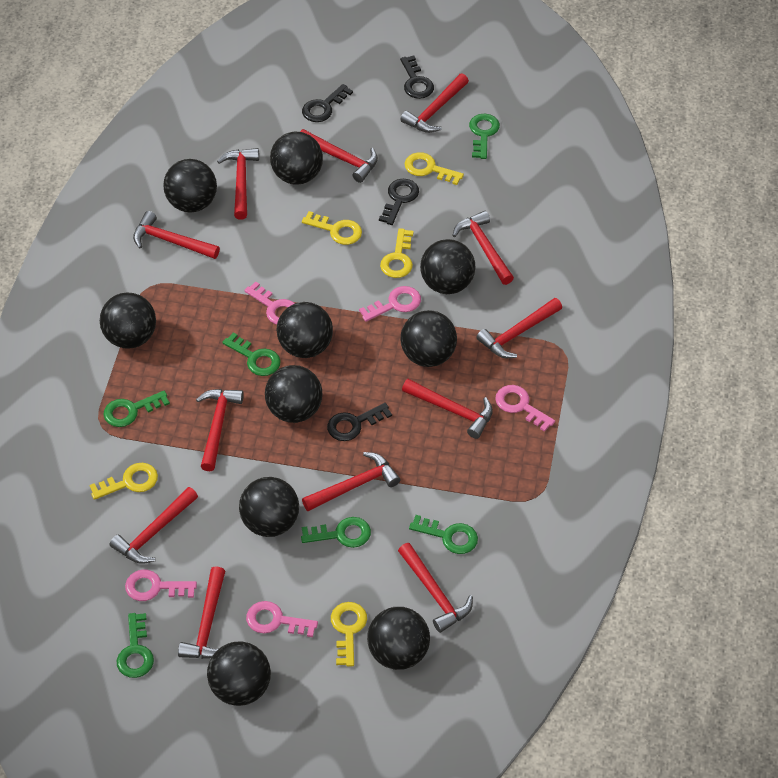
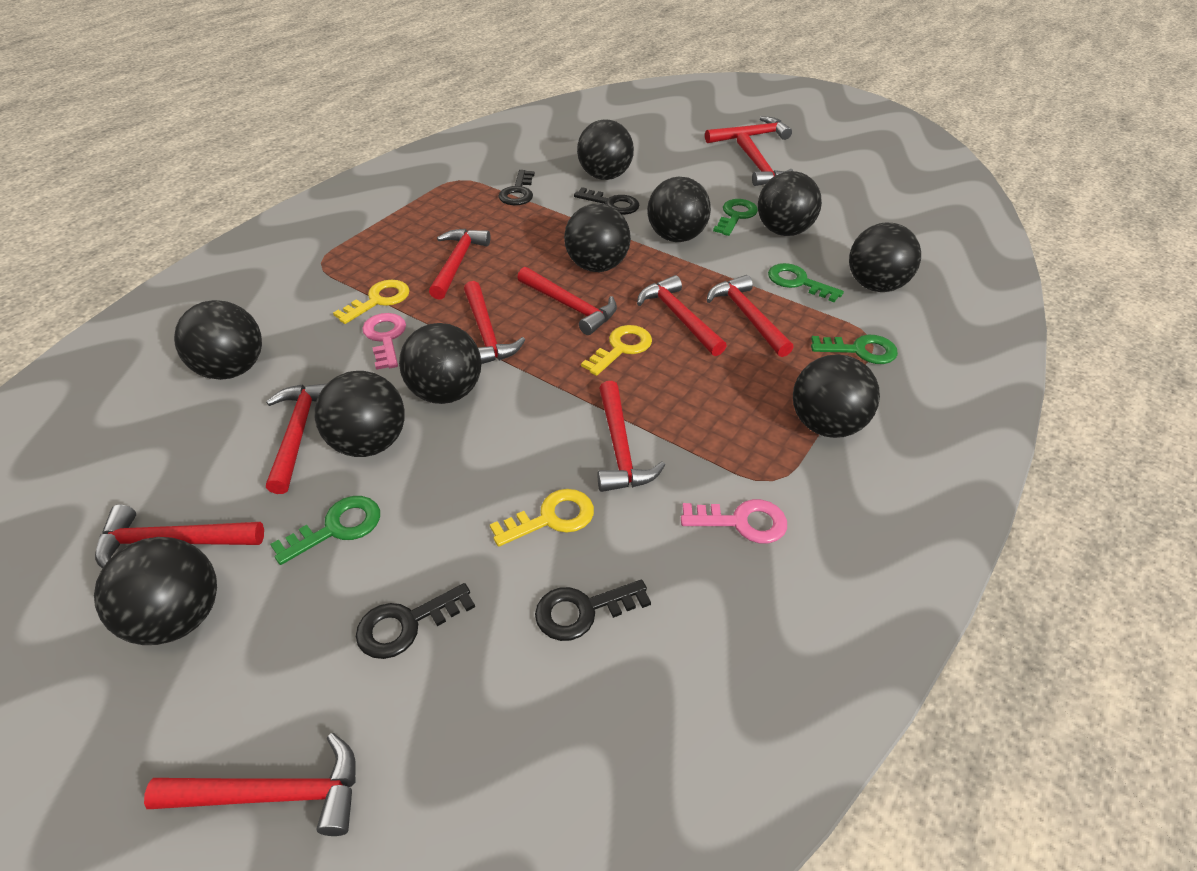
green key: [103,391,170,427] [117,613,154,678] [222,333,281,376] [301,517,371,548] [409,515,478,554] [469,114,500,159] = 6 -> [270,496,380,565] [713,199,758,236] [768,263,844,302] [811,335,898,364] = 4
pink key: [125,570,197,601] [244,282,295,325] [246,601,318,637] [359,286,421,322] [495,385,555,432] = 5 -> [362,313,406,370] [681,499,787,543] = 2
red hammer: [110,487,198,564] [133,211,220,259] [178,566,225,659] [196,389,244,471] [217,148,259,220] [300,129,378,183] [302,452,400,511] [398,543,473,633] [400,73,469,133] [402,379,493,439] [452,211,514,285] [476,298,562,358] = 12 -> [95,505,264,569] [144,733,356,836] [266,384,327,494] [429,229,490,300] [464,281,525,364] [517,267,617,335] [598,381,665,492] [637,275,727,356] [705,116,792,143] [706,275,794,357] [737,133,793,186] = 11
yellow key: [89,463,158,500] [302,211,362,245] [331,602,367,667] [380,228,413,278] [405,152,464,185] = 5 -> [333,280,410,324] [490,489,594,547] [581,325,652,376] = 3

